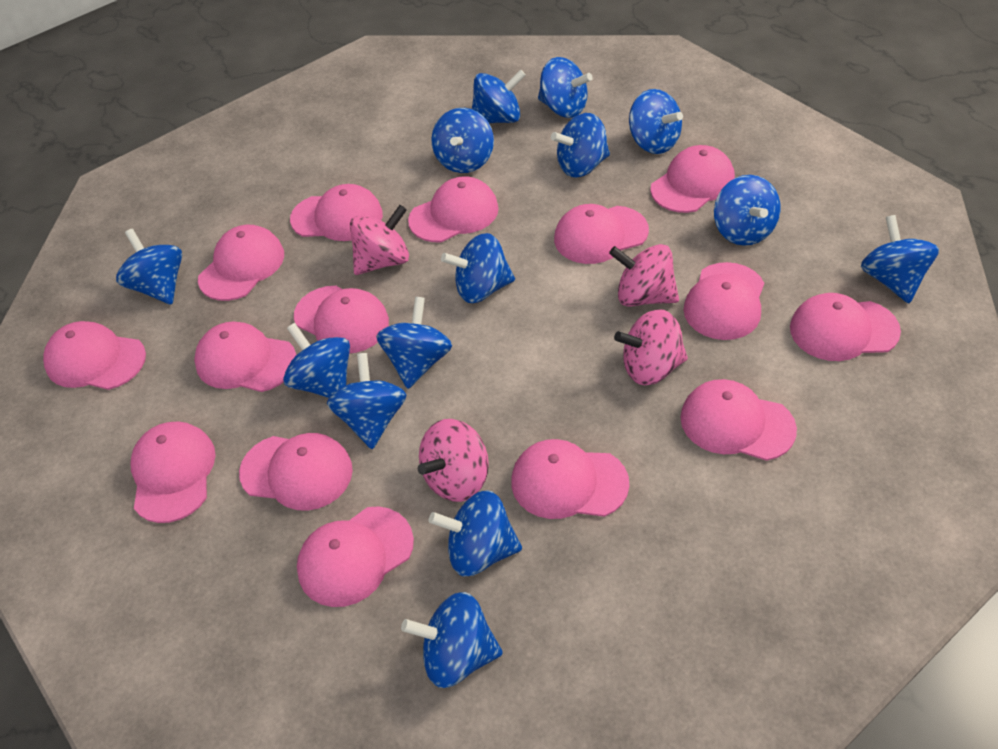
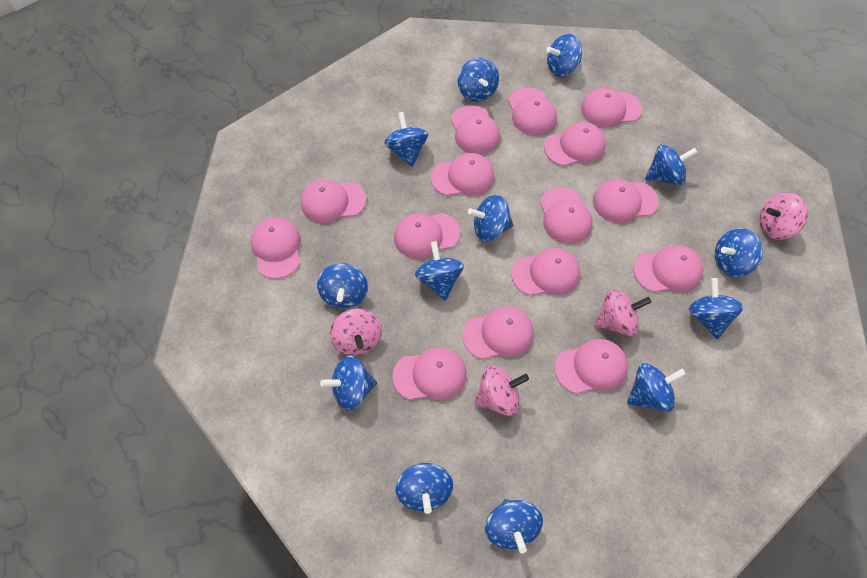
blue spinning top: [116,229,182,305] [283,323,350,398] [327,353,406,449] [376,297,452,389] [401,592,503,688] [429,490,522,577] [431,108,494,173] [441,233,515,303] [472,69,526,123] [538,57,593,118] [551,113,610,178] [629,89,683,154] [714,175,780,246] [861,215,939,303] = 14 -> [317,263,368,309] [320,356,377,410] [384,112,428,167] [396,463,453,514] [415,241,464,301] [458,58,499,102] [468,195,513,242] [485,499,543,553] [546,34,582,77] [627,363,686,412] [645,144,698,185] [689,278,744,339] [715,228,763,277] = 13

